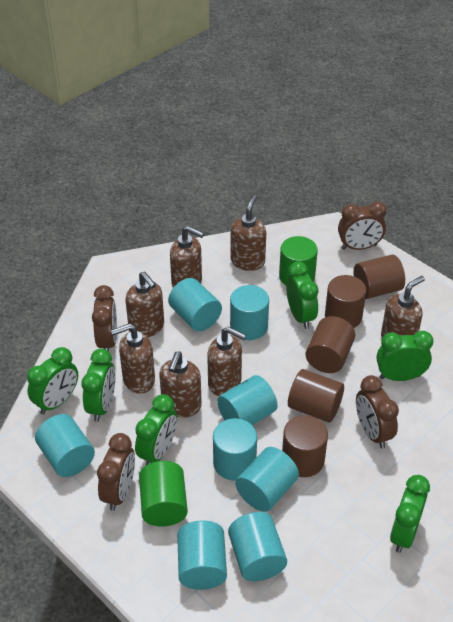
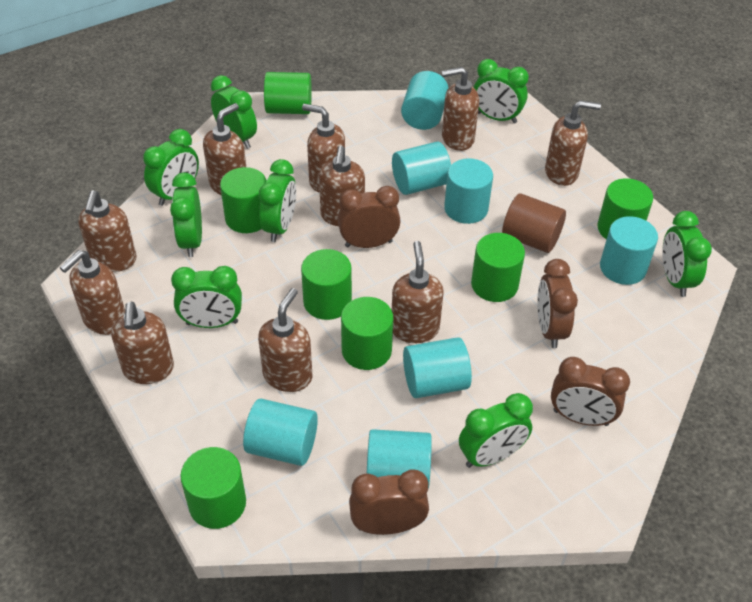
brown cylinder: [282,415,328,477] [288,369,344,422] [305,316,355,373] [325,275,366,328] [354,255,405,299] = 5 -> [502,194,566,253] = 1
brown soap dispenser: [111,323,155,394] [125,271,164,337] [159,351,202,418] [170,226,204,288] [207,327,246,396] [231,195,266,271] [381,276,425,338] = 7 -> [60,250,125,335] [78,190,137,272] [111,302,174,384] [203,103,246,195] [258,288,312,392] [302,104,345,193] [319,146,365,226] [392,241,443,343] [441,67,479,151] [545,100,601,186] = 10
green clock: [27,347,78,415] [81,348,115,422] [135,394,177,465] [286,261,319,329] [376,331,433,381] [390,475,430,553] = 6 -> [143,129,199,206] [170,173,202,257] [171,266,242,328] [211,75,257,149] [259,159,296,242] [459,393,533,468] [474,59,529,123] [662,211,712,297] = 8
green cylinder: [139,461,188,526] [279,236,318,285] = 2 -> [180,447,246,529] [220,167,266,233] [264,72,312,114] [301,249,352,320] [341,297,393,370] [471,233,525,302] [597,178,653,239] = 7
turquoise cylinder: [35,414,95,477] [168,278,222,331] [177,520,227,590] [213,418,257,481] [217,375,278,425] [228,512,287,581] [230,285,269,340] [235,447,299,512] = 8 -> [243,399,318,466] [367,429,432,489] [392,142,451,195] [401,71,449,130] [403,337,472,398] [444,158,493,224] [600,216,658,285] = 7

